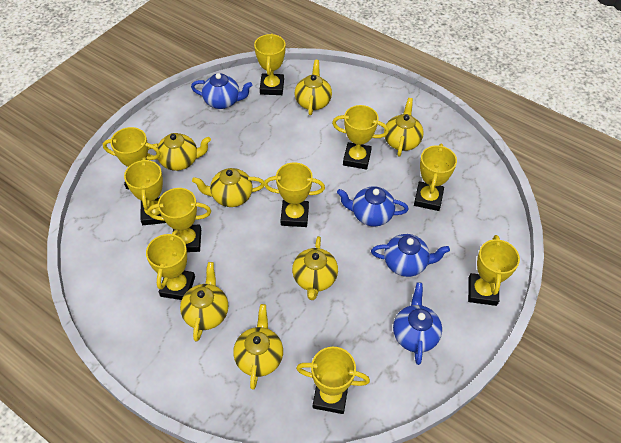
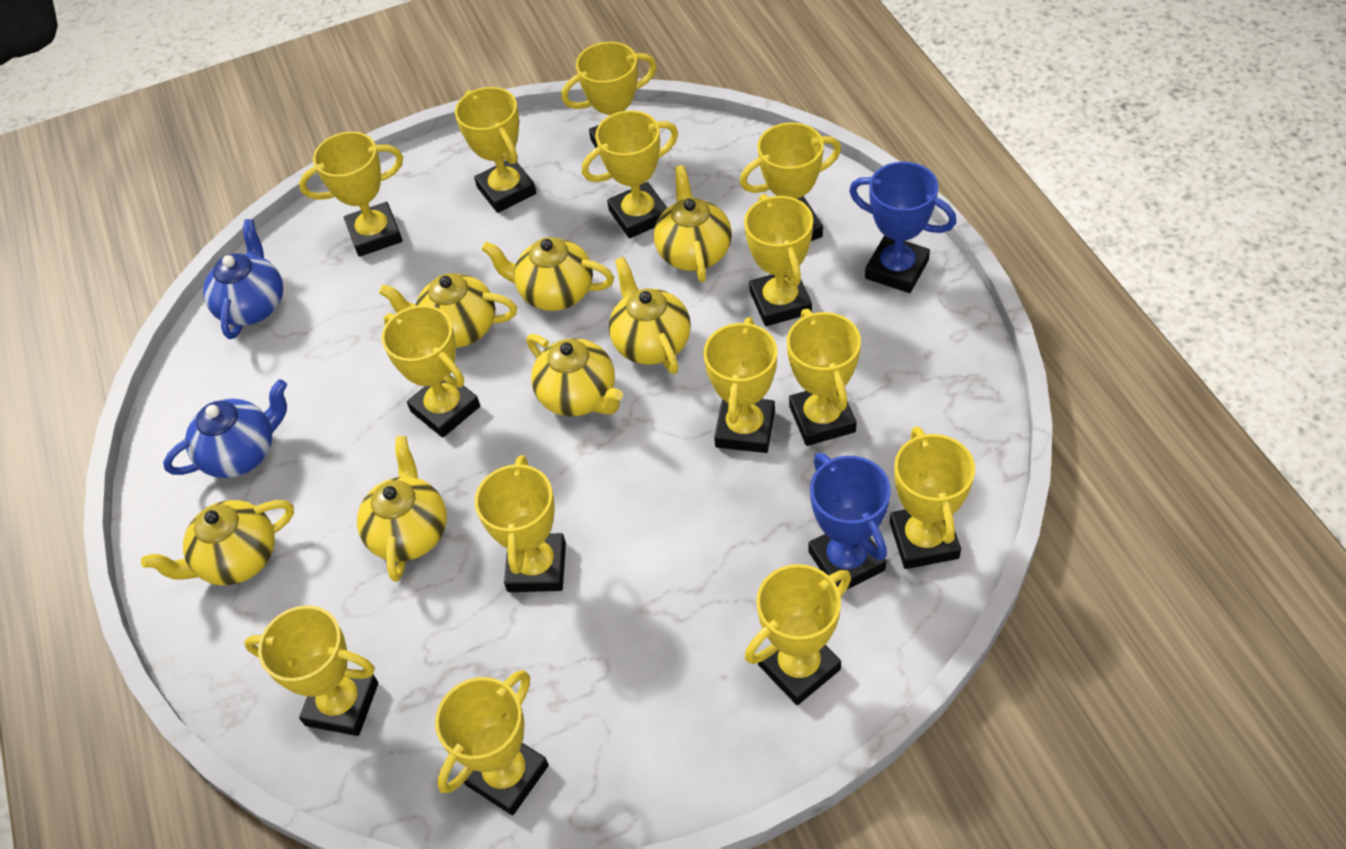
blue teapot: [191,73,252,109] [337,186,409,227] [371,234,450,277] [393,282,442,365] = 4 -> [163,379,287,478] [203,219,283,339] = 2
blue trophy: none = 0 -> [808,453,891,589] [849,162,957,293] = 2
yellow trophy: [103,127,161,189] [124,158,166,225] [146,230,195,300] [147,188,211,252] [254,33,286,95] [264,162,325,227] [296,347,370,414] [332,105,389,170] [414,144,457,211] [468,235,520,306] = 10 -> [244,605,378,736] [299,132,403,257] [381,305,480,438] [435,670,549,815] [455,87,536,213] [475,455,566,592] [561,42,657,148] [582,111,678,238] [703,317,777,453] [740,122,841,241] [744,194,813,326] [745,564,851,705] [787,309,861,446] [890,426,975,569] = 14

